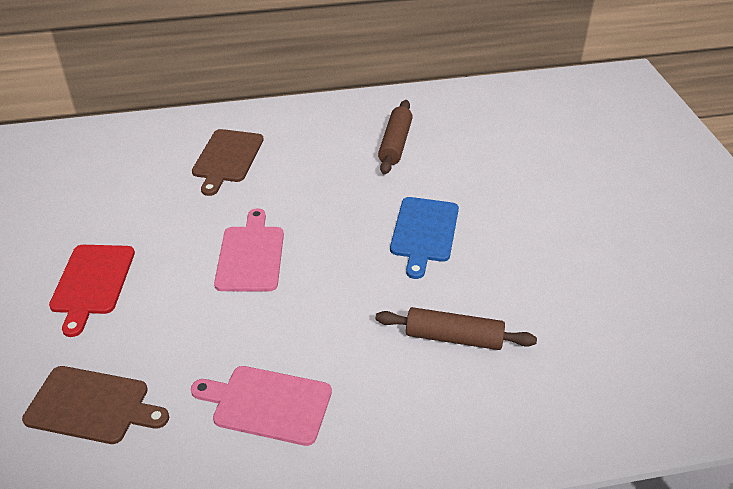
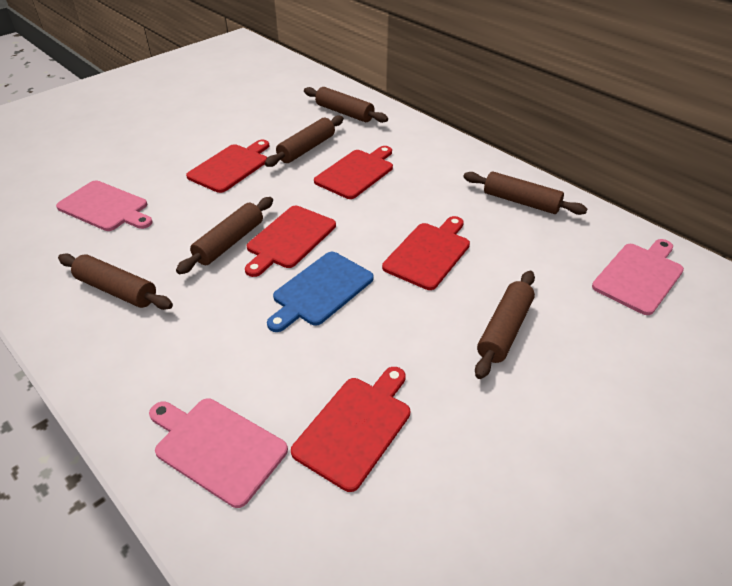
brown cutting board: [22,366,169,444] [192,129,264,196] = 2 -> none = 0
brown rolling pin: [376,307,537,350] [378,100,413,175] = 2 -> [58,254,173,310] [176,197,273,274] [265,116,344,167] [304,87,388,123] [463,172,587,215] [475,271,535,379] = 6
pink cutting board: [191,366,332,446] [214,208,284,291] = 2 -> [56,180,153,231] [149,398,288,508] [592,239,684,315] = 3
red cutting board: [49,245,135,337] = 1 -> [186,140,269,193] [245,206,336,277] [291,367,410,492] [314,146,393,199] [382,216,470,290] = 5

